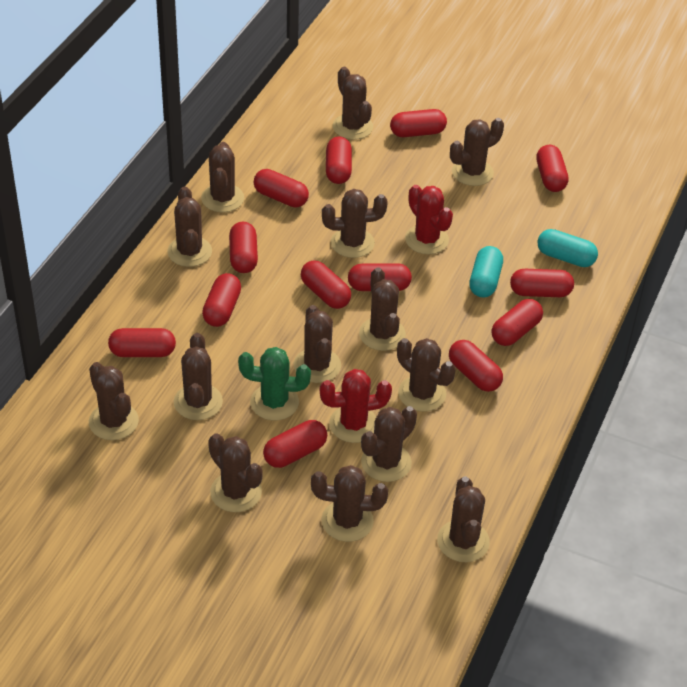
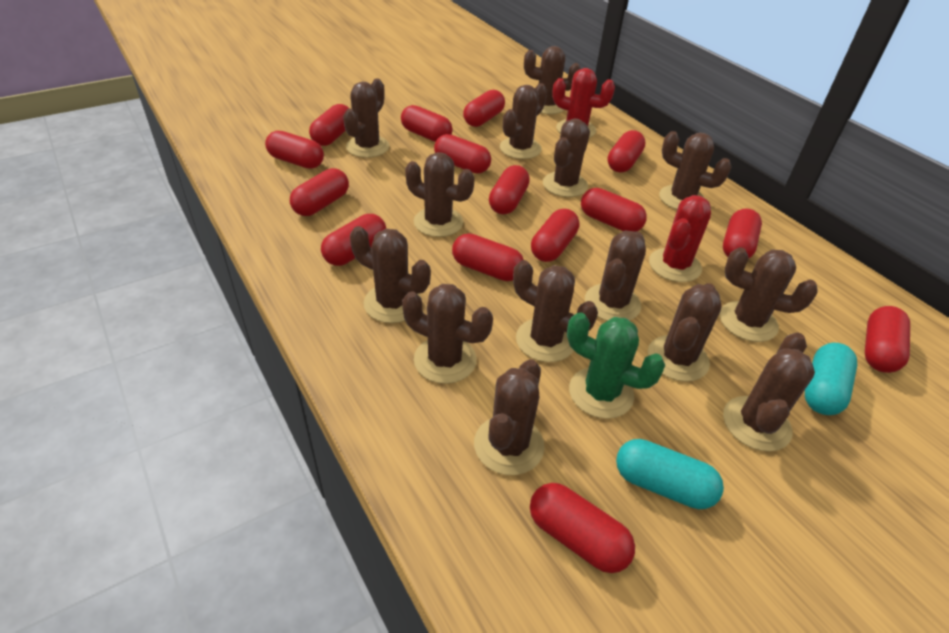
red capsule: [108,328,176,357] [202,273,241,327] [229,222,258,273] [254,169,309,208] [263,420,327,468] [301,260,351,309] [326,136,352,184] [348,263,412,291] [390,109,447,137] [449,340,503,392] [492,299,543,346] [510,269,574,297] [536,145,569,192] = 13 -> [265,131,324,169] [290,168,349,216] [309,104,350,146] [321,214,386,266] [401,105,453,142] [434,134,491,173] [452,233,524,281] [463,90,505,127] [489,165,530,214] [530,483,635,573] [531,209,579,262] [581,188,647,232] [607,130,645,173] [723,208,762,259] [865,306,910,373] = 15

